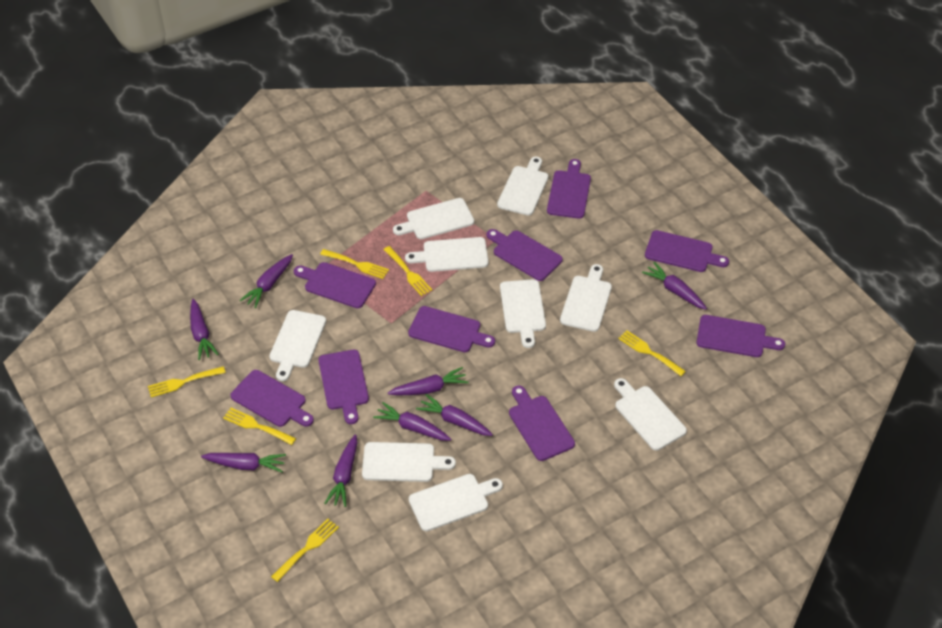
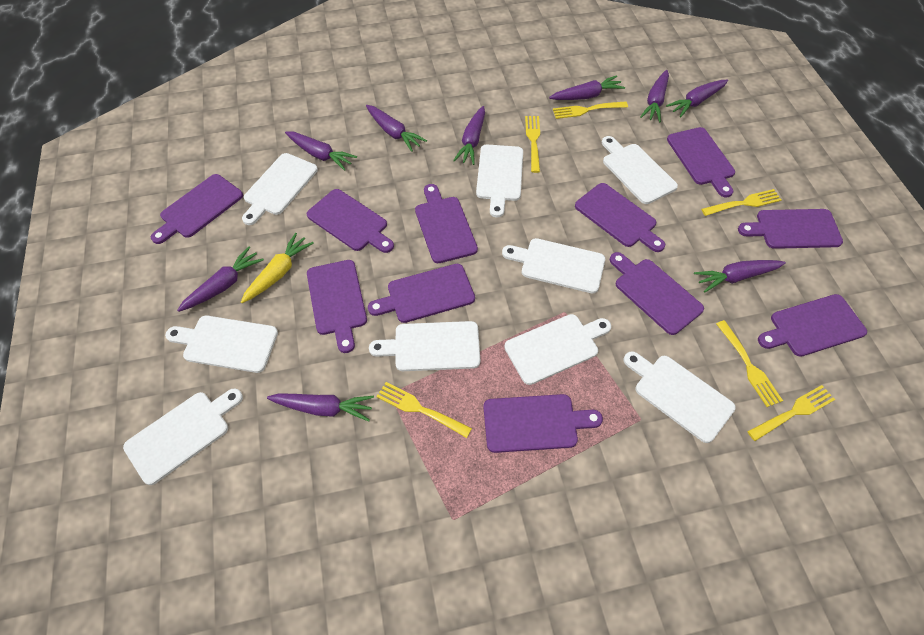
purple carrot: [190,299,219,360] [201,453,286,472] [240,254,293,308] [324,434,358,507] [373,402,452,441] [388,367,469,395] [416,394,493,436] [642,262,707,310] = 8 -> [177,247,264,312] [267,393,374,421] [285,131,357,171] [366,105,427,152] [453,106,485,165] [549,75,625,100] [640,70,669,123] [666,80,728,117] [694,260,786,292] = 9
purple cutting board: [230,370,314,427] [294,262,376,308] [318,350,369,424] [408,306,495,352] [487,229,563,281] [509,386,575,461] [547,159,591,219] [645,230,729,272] [696,315,785,357] = 9 -> [151,174,243,244] [307,189,394,253] [307,260,367,353] [368,264,475,323] [415,184,478,263] [483,394,603,453] [575,183,665,252] [610,252,704,335] [667,127,735,198] [738,209,843,249] [758,294,867,357] = 11
yellow carrot: none = 0 -> [241,233,314,303] = 1

